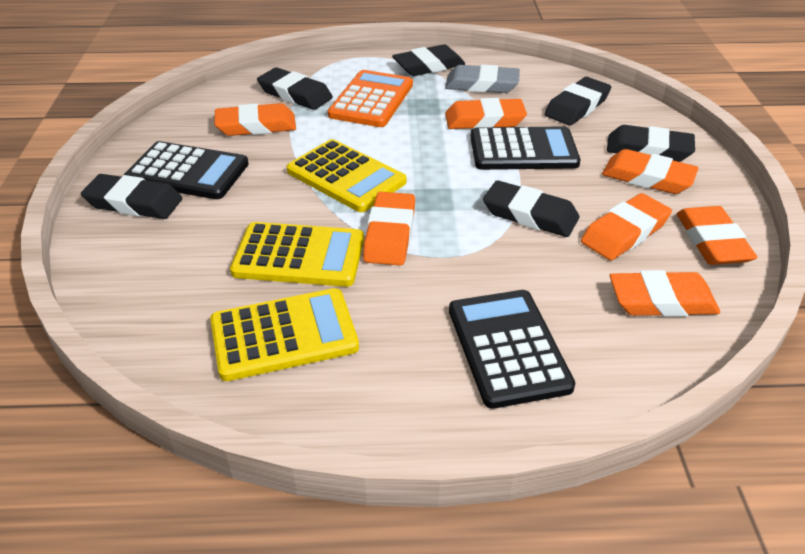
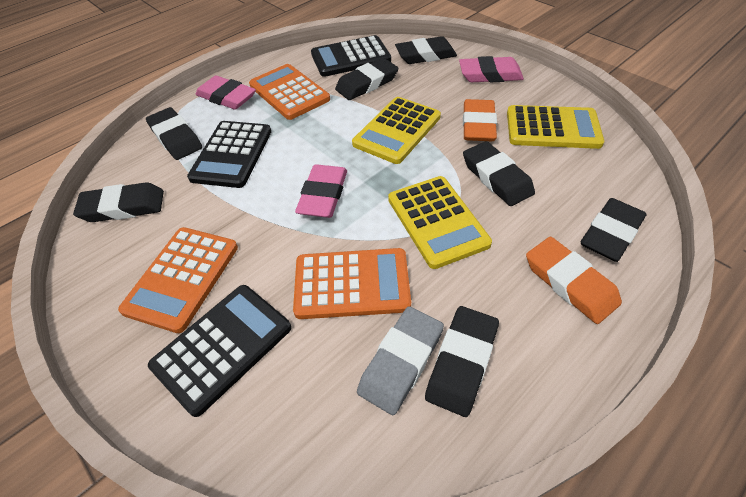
black eraser: [81,174,182,219] [257,67,333,110] [392,44,465,76] [483,180,579,237] [544,77,611,126] [607,125,695,162] = 6 -> [73,182,164,222] [146,107,202,160] [335,58,398,100] [395,36,457,64] [425,306,499,417] [463,141,535,206] [581,198,646,262] = 7
orange calculator: [328,70,413,127] = 1 -> [118,227,238,333] [249,64,330,120] [293,248,411,319] = 3
orange eraser: [214,103,296,136] [363,192,415,266] [445,98,527,129] [581,193,672,260] [602,149,699,194] [610,270,720,317] [677,206,758,265] = 7 -> [463,99,497,141] [526,237,622,324] = 2
pink eraser: none = 0 -> [196,76,256,110] [295,164,347,218] [459,56,524,82] = 3

